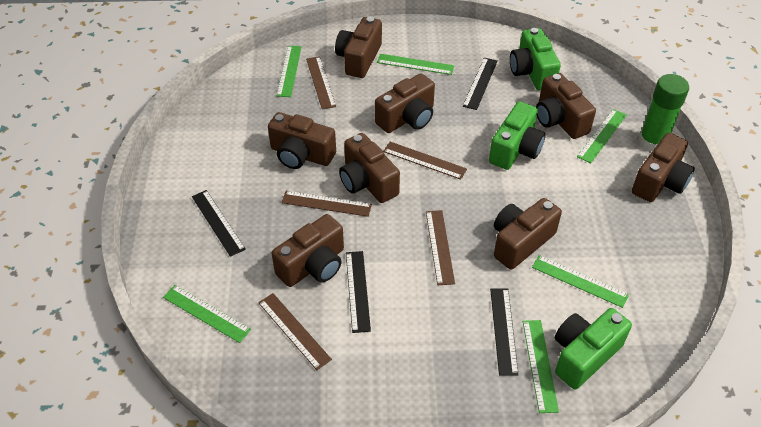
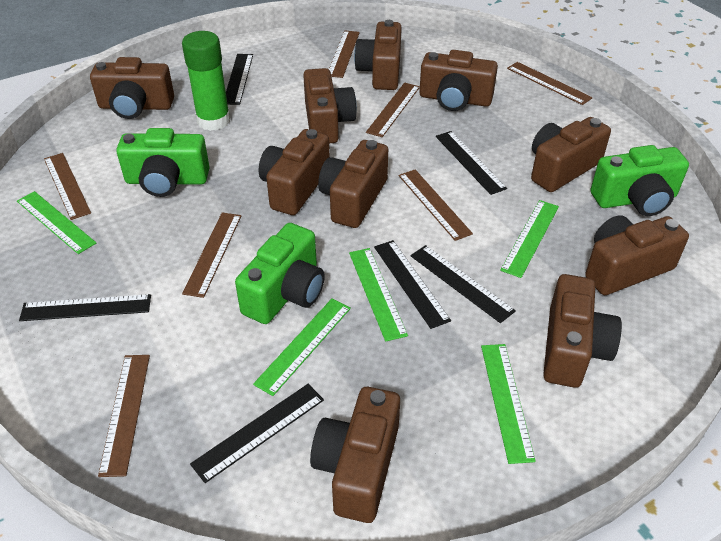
black ruler: [192,190,246,257] [346,251,371,333] [463,57,498,110] [490,288,518,376] = 4 -> [19,294,151,321] [190,384,324,483] [226,54,253,105] [374,240,451,329] [410,245,516,323] [436,131,507,195] = 6
brown camera: [268,112,336,169] [272,214,344,287] [335,17,382,78] [339,133,400,203] [375,73,435,133] [494,198,562,270] [536,73,596,139] [632,133,695,202] = 8 -> [90,57,174,119] [259,129,330,215] [303,68,357,143] [310,387,400,523] [318,140,388,228] [354,20,402,90] [419,50,498,111] [531,117,611,192] [543,274,622,388] [585,215,689,295] = 10
brown ruler: [258,293,332,370] [281,191,372,217] [306,56,336,109] [383,142,467,180] [426,210,455,285] = 5 -> [44,153,91,220] [98,355,150,477] [182,213,241,298] [329,31,360,78] [366,83,420,137] [399,169,473,241] [507,62,593,105] = 7
green ruler: [163,285,251,343] [277,46,302,97] [377,54,454,75] [523,320,559,413] [532,255,629,308] [577,109,627,163] = 6 -> [17,191,96,254] [253,299,351,396] [349,248,408,342] [481,344,536,464] [500,200,559,278] = 5

